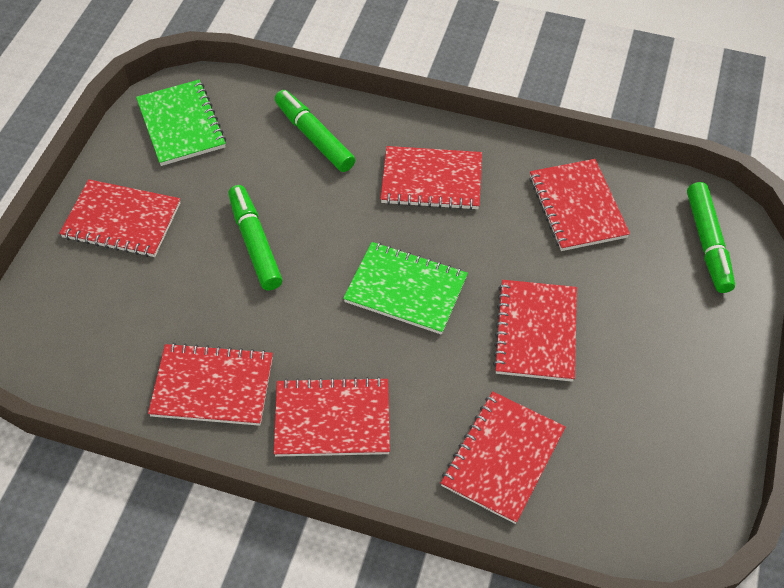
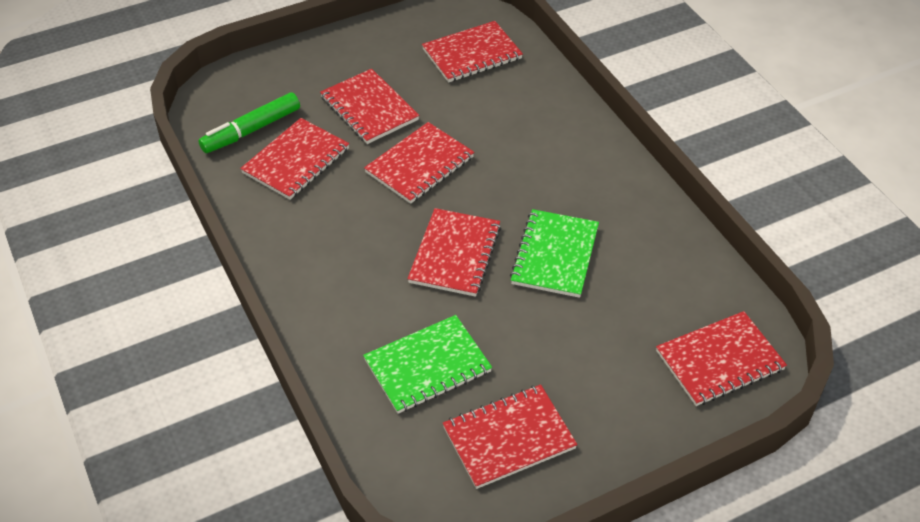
green marker: [228,185,282,291] [275,90,355,172] [687,182,735,293] = 3 -> [198,92,300,153] = 1

